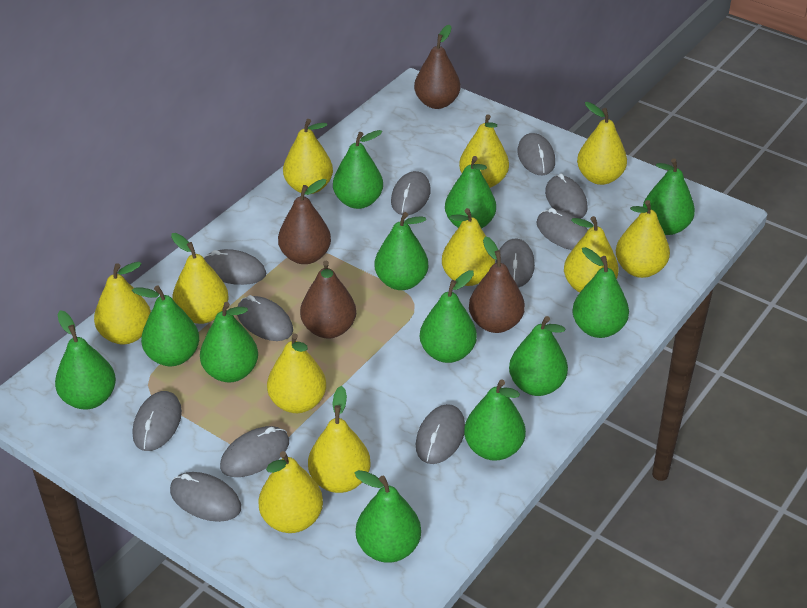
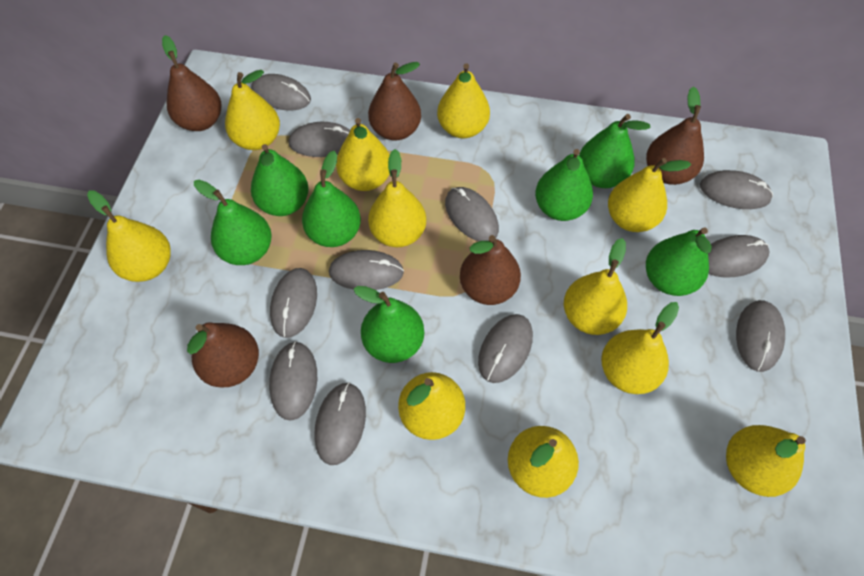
brown pear: [278,179,331,264] [300,260,356,338] [414,25,460,109] [469,237,525,333] = 4 -> [162,35,222,131] [187,322,259,387] [368,62,421,141] [460,235,521,305] [646,87,704,185] = 5
green pear: [55,311,116,410] [132,285,199,366] [200,302,258,382] [333,130,383,209] [354,470,421,563] [375,212,428,290] [420,270,477,363] [445,156,496,229] [464,380,526,461] [509,316,568,396] [572,247,629,338] [643,158,695,235] = 12 -> [194,180,272,265] [251,144,309,216] [302,151,361,247] [354,286,424,363] [535,149,593,221] [579,114,650,188] [646,227,712,296] = 7

